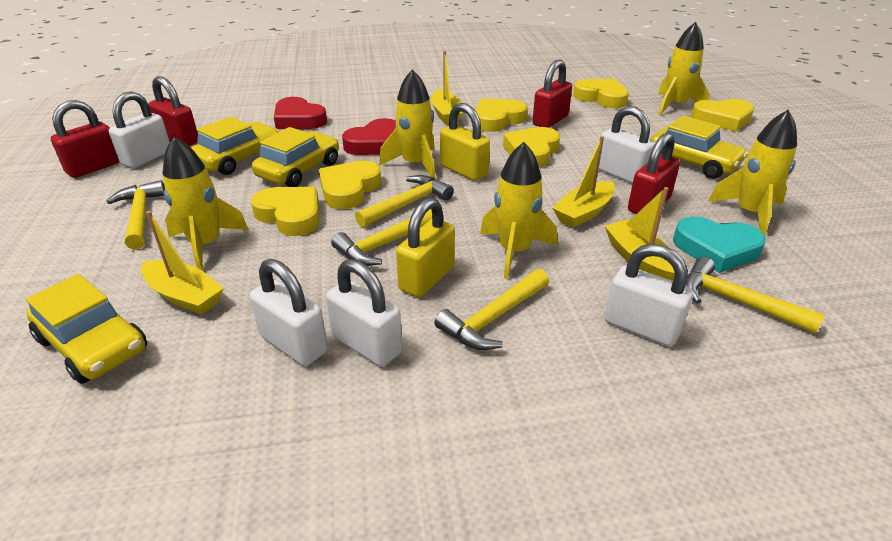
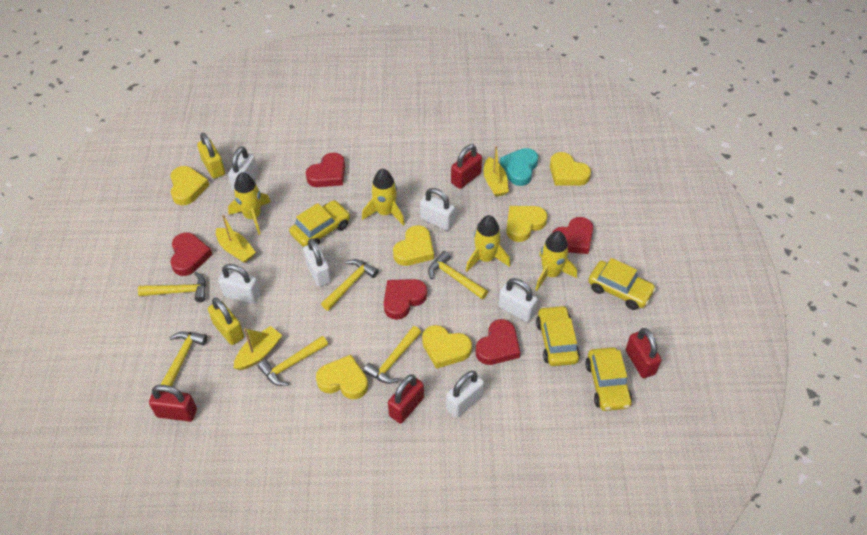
red heart: [274,97,327,129] [342,118,396,155] = 2 -> [170,232,213,276] [306,152,345,187] [384,279,427,320] [476,319,521,365] [552,217,593,254] = 5
white padlock: [109,91,170,168] [250,259,328,366] [326,259,403,367] [598,106,655,184] [605,244,694,347] = 5 -> [218,264,260,304] [228,147,258,191] [303,238,331,287] [420,188,455,231] [446,371,484,418] [498,278,538,322] = 6
yellow boat: [141,211,224,315] [431,51,462,125] [553,136,615,228] [605,187,674,281] = 4 -> [216,215,256,263] [233,326,282,370] [484,146,509,197] = 3
yellow hammer: [106,180,165,250] [331,209,432,266] [355,175,454,227] [434,269,549,350] [686,257,825,334] = 5 -> [138,271,206,302] [160,331,207,386] [258,336,328,386] [321,259,379,311] [363,326,421,384] [428,251,488,299] = 6
yellow rocket: [163,136,249,270] [379,69,436,180] [480,142,557,279] [658,22,709,115] [708,110,797,236] = 5 -> [228,172,271,235] [362,169,405,226] [466,215,510,272] [535,231,577,291] = 4

